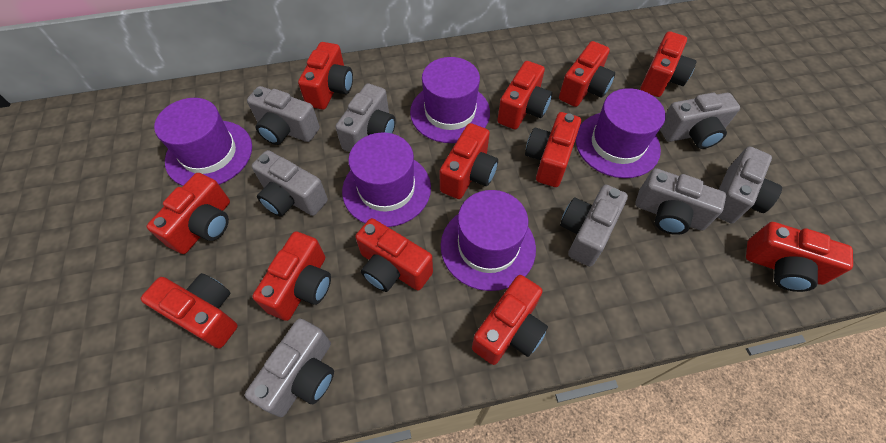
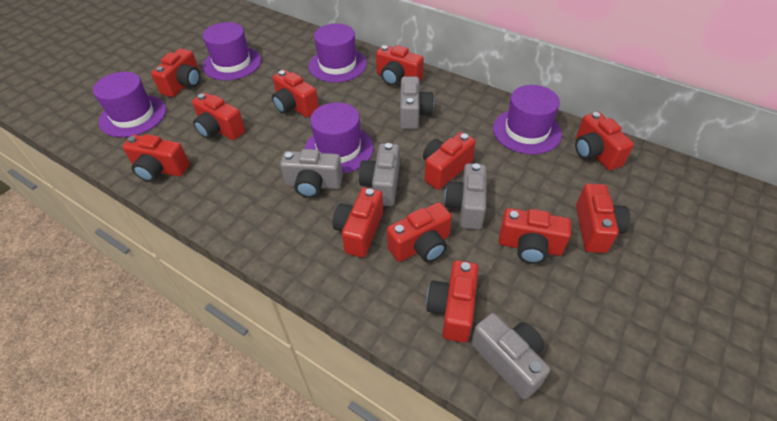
grey camera: [245,319,334,417] [247,86,320,145] [252,150,328,217] [336,83,396,152] [560,185,628,267] [635,168,726,235] [660,93,740,149] [718,146,782,223] = 8 -> [280,149,343,198] [359,143,400,206] [400,77,434,129] [444,163,487,230] [471,313,550,399] = 5

